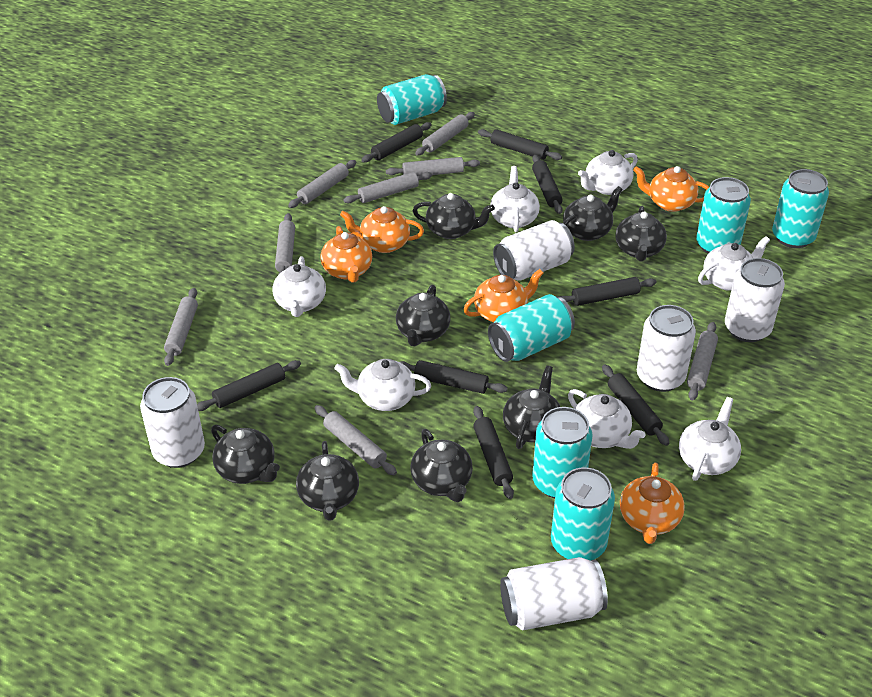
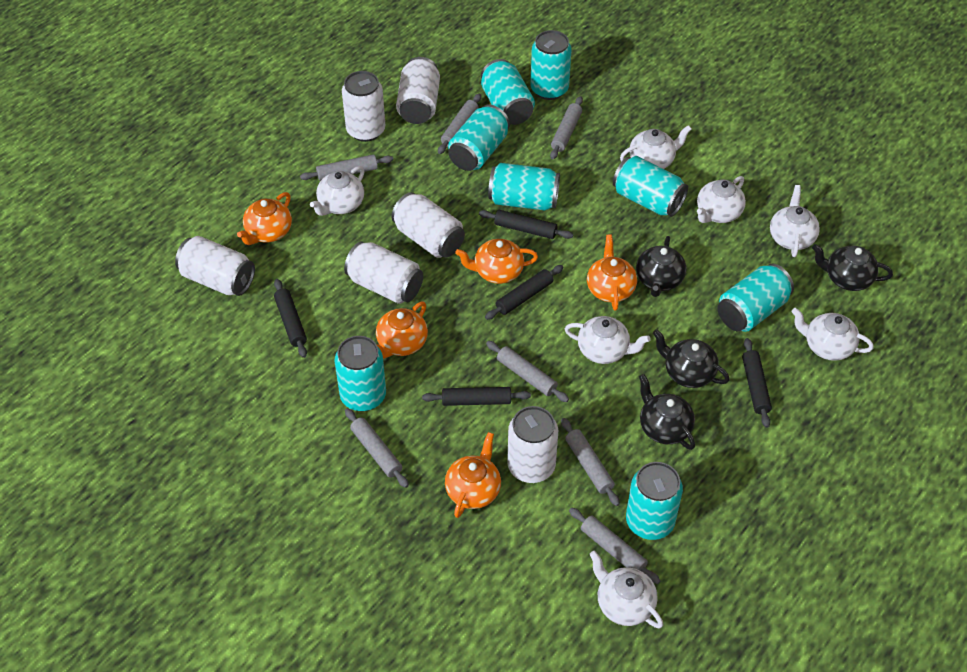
black rolling pin: [197,360,301,411] [361,122,432,163] [400,360,508,394] [473,406,514,499] [478,129,562,160] [532,155,563,214] [559,277,657,306] [602,365,669,446] = 8 -> [274,279,307,358] [422,387,531,406] [479,210,573,239] [485,265,563,320] [742,338,772,428] = 5
black teapot: [211,425,280,484] [296,441,359,521] [396,285,451,346] [410,429,473,502] [413,193,495,239] [503,365,560,449] [563,186,623,241] [615,206,667,262] = 8 -> [636,236,686,297] [639,374,695,450] [653,329,730,388] [812,244,893,291] = 4
grey rolling pin: [164,288,198,366] [275,213,295,275] [288,160,356,208] [314,405,397,476] [343,172,432,203] [386,157,480,176] [415,112,475,155] [687,322,718,401] = 8 -> [300,155,393,181] [345,408,409,488] [438,94,481,154] [486,341,569,402] [550,96,583,159] [561,418,620,506] [569,508,660,584] = 7
turquoise can: [377,74,447,125] [488,294,575,362] [532,407,593,498] [551,467,615,561] [696,177,751,254] [772,169,829,248] = 6 -> [335,336,386,411] [448,105,510,171] [481,59,535,125] [488,163,560,211] [530,30,572,100] [613,156,688,217] [626,462,683,540] [718,264,794,332] = 8
white can: [140,377,205,468] [493,220,575,281] [500,557,608,631] [637,305,696,392] [725,258,785,342] = 5 -> [175,236,255,296] [342,71,385,142] [344,241,423,304] [391,192,465,258] [396,57,440,124] [507,406,558,483] = 6

